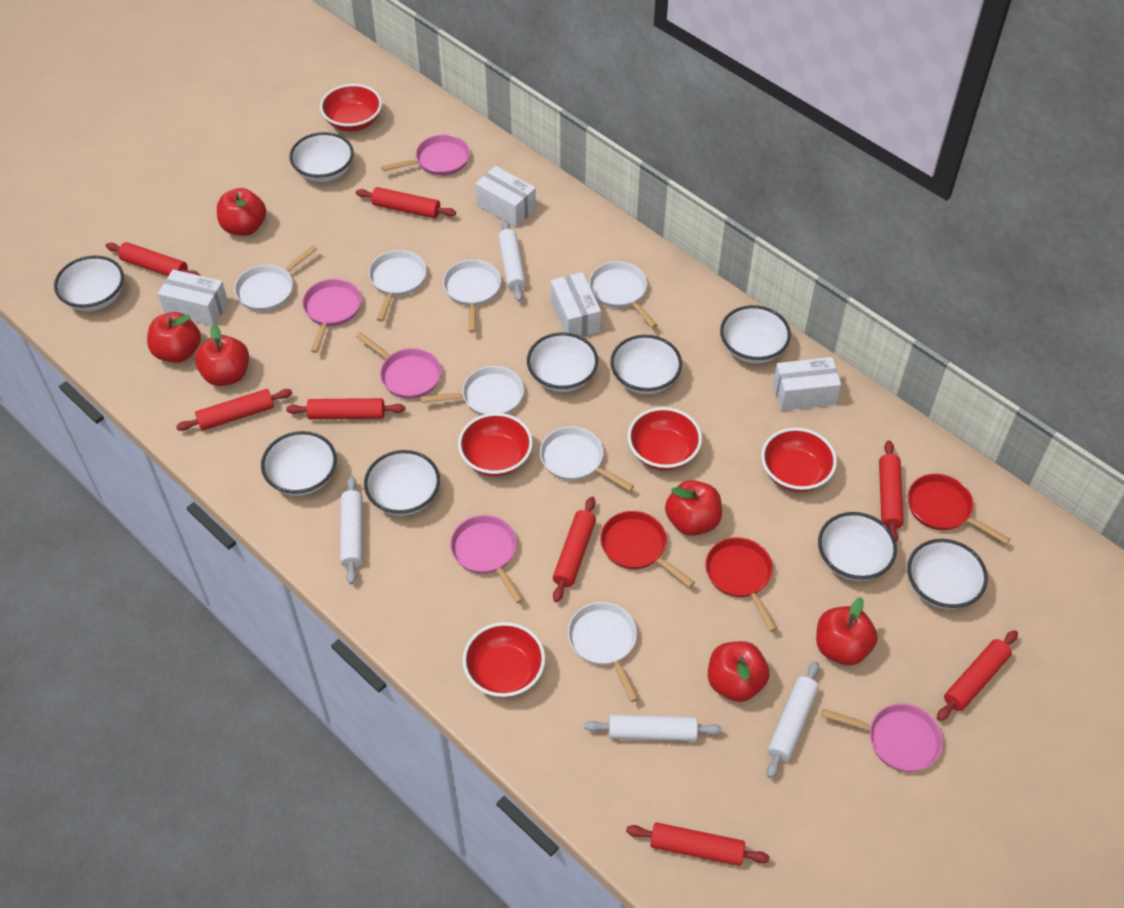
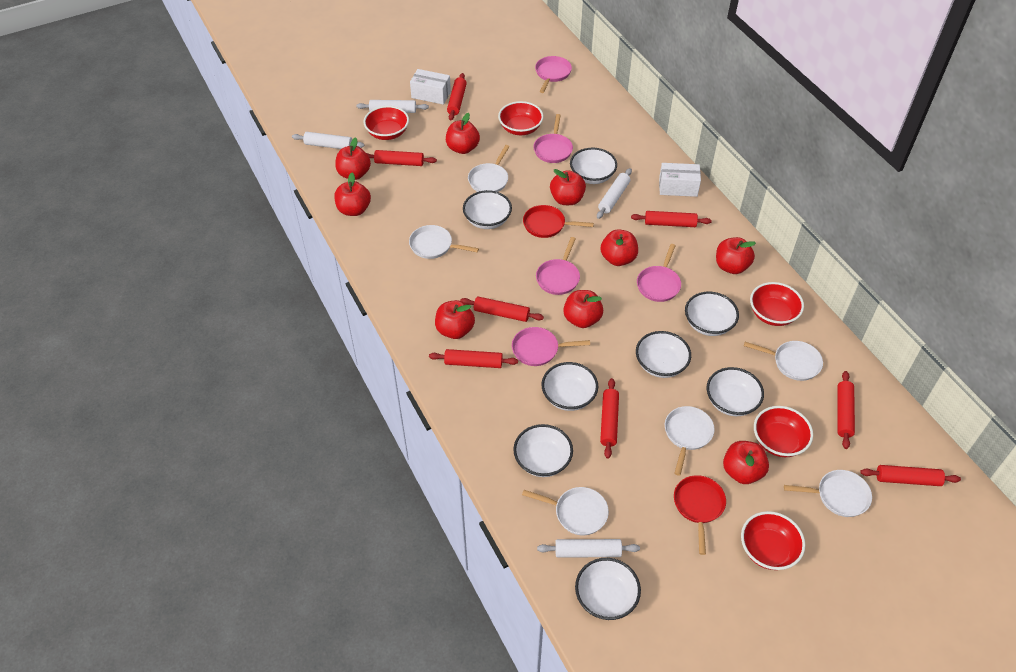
red apple: [147,312,201,363] [195,323,249,386] [217,188,266,236] [665,480,722,536] [708,641,770,702] [816,597,878,666] = 6 -> [334,173,371,216] [335,137,371,180] [435,300,475,339] [446,113,480,154] [550,169,586,205] [563,290,603,328] [601,229,638,266] [716,237,756,274] [723,441,769,484] = 9
red pan: [600,511,695,587] [705,537,777,632] [908,474,1010,544] = 3 -> [523,205,594,238] [674,475,726,555] = 2
white bowl: [54,255,124,311] [261,431,337,496] [289,132,354,182] [364,450,440,516] [527,333,598,392] [610,335,682,394] [720,305,791,363] [818,512,897,581] [907,539,988,609] = 9 -> [463,190,512,229] [513,424,573,477] [542,362,598,411] [570,148,617,184] [575,558,641,620] [636,331,691,378] [685,292,739,336] [707,367,764,416] = 8
white box: [158,269,228,326] [475,166,536,227] [551,272,601,337] [773,357,841,411] = 4 -> [410,69,451,105] [659,163,701,197] = 2
white pan: [234,245,317,311] [369,250,426,322] [420,366,524,415] [443,260,501,333] [540,426,634,491] [568,602,639,702] [589,261,657,328] = 7 -> [409,225,479,259] [468,145,510,192] [522,487,609,535] [665,406,715,476] [744,341,823,381] [784,470,872,517] = 6

